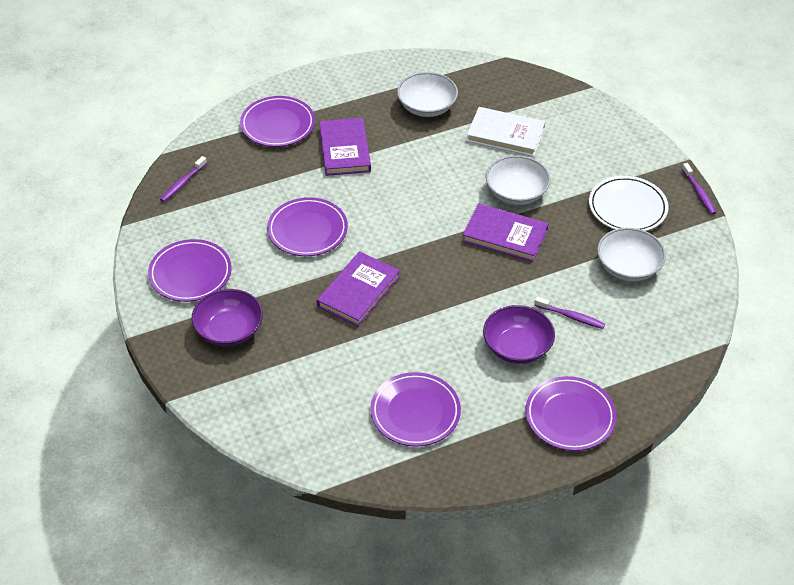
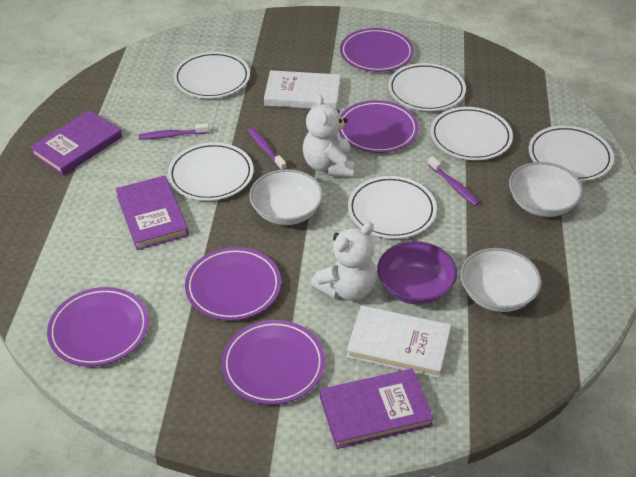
purple bowl: [191,289,263,347] [483,305,555,364] = 2 -> [377,241,457,305] = 1
white book: [466,107,545,156] = 1 -> [264,70,341,110] [346,305,451,379] = 2
white plate: [589,176,668,231] = 1 -> [168,142,253,201] [173,52,250,98] [348,176,437,239] [388,63,466,111] [430,107,513,160] [529,125,614,181] = 6
white teddy bear: none = 0 -> [303,94,355,177] [311,222,376,301] = 2

